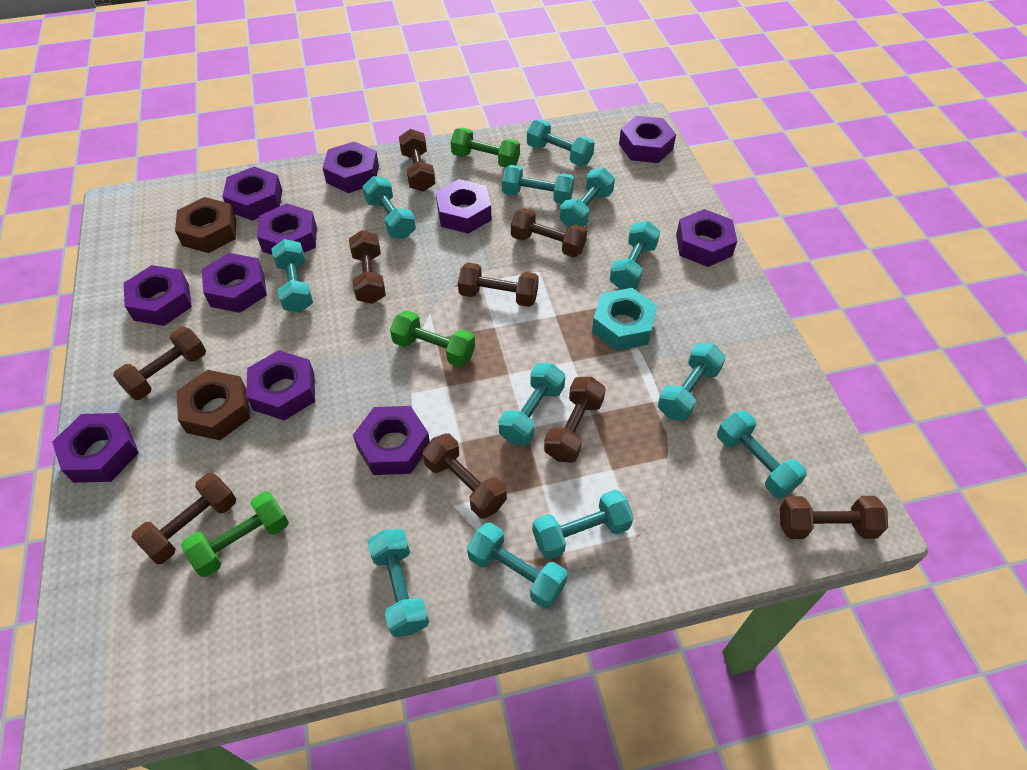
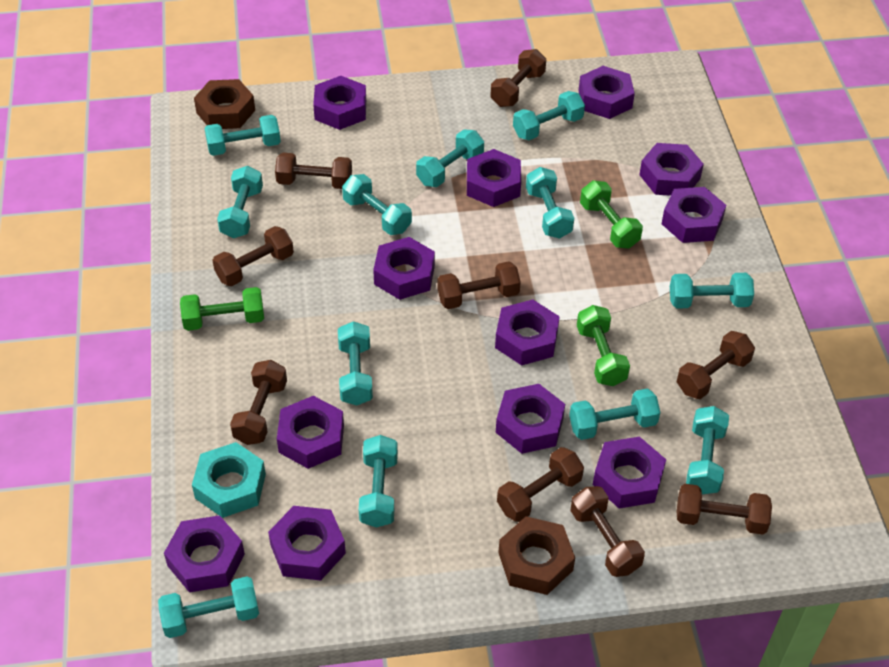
purple nut: [52,413,139,483] [124,265,192,326] [202,253,267,313] [222,167,282,220] [246,350,315,421] [257,203,317,255] [323,141,379,193] [353,406,430,475] [436,179,491,234] [619,116,676,163] [676,209,737,267] = 11 -> [164,515,245,592] [268,506,346,581] [277,396,344,469] [313,76,366,130] [373,237,435,300] [467,149,521,207] [495,300,560,366] [496,384,565,454] [579,66,635,119] [593,436,666,509] [639,143,704,196] [662,187,726,243] = 12

